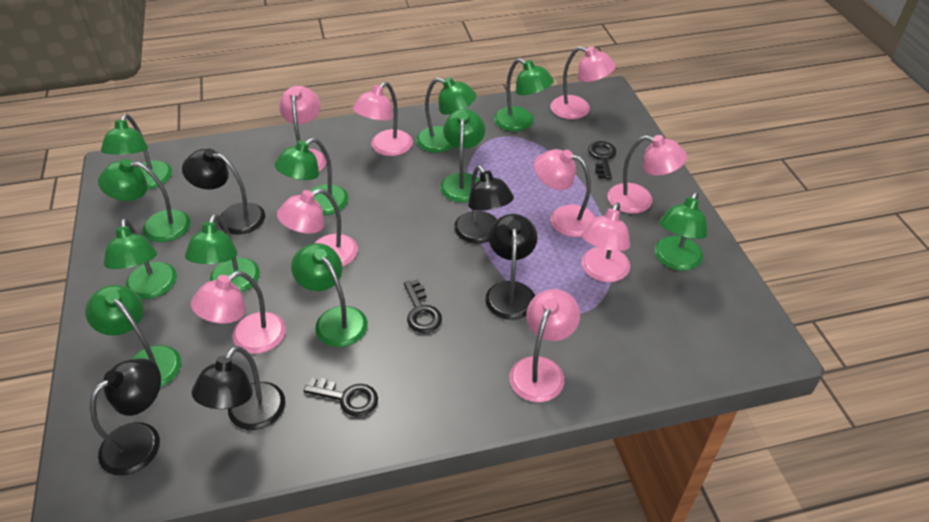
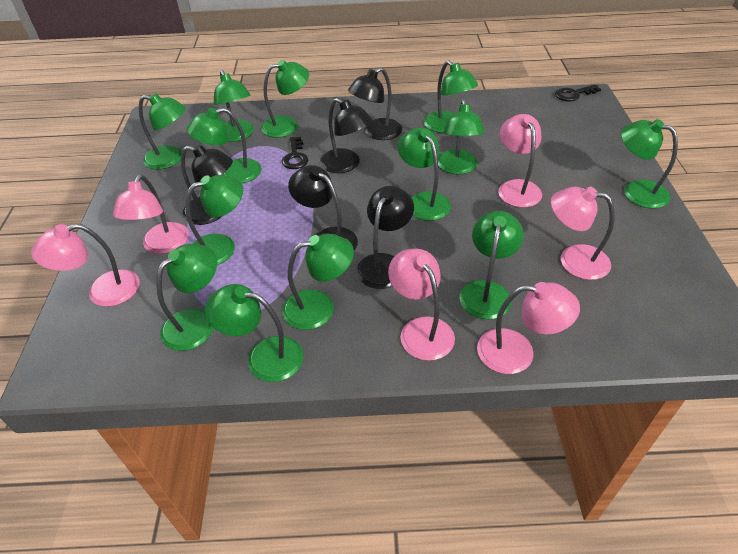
black key: [304,378,378,417] [404,279,442,333] [588,141,616,179] = 3 -> [282,137,308,169] [555,84,601,102] = 2
green lamp: [85,285,181,387] [98,159,191,242] [101,114,172,189] [104,218,177,299] [185,214,260,292] [274,138,348,215] [291,243,368,347] [416,77,477,153] [440,109,485,202] [494,58,554,131] [655,191,707,271] = 11 -> [139,93,186,170] [156,244,217,351] [186,175,243,265] [187,108,262,183] [205,284,303,382] [214,70,254,142] [261,60,309,138] [282,234,354,330] [398,128,451,221] [424,60,478,133] [438,99,485,174] [460,211,524,319] [621,119,678,209] = 13
pink lamp: [191,271,286,354] [277,189,358,267] [279,86,326,172] [352,82,413,156] [509,289,580,402] [534,149,596,237] [550,46,616,119] [582,202,630,282] [607,135,687,214] = 9 -> [31,224,139,307] [113,175,189,254] [388,249,455,361] [477,282,580,374] [498,114,542,208] [551,187,615,280] = 6

